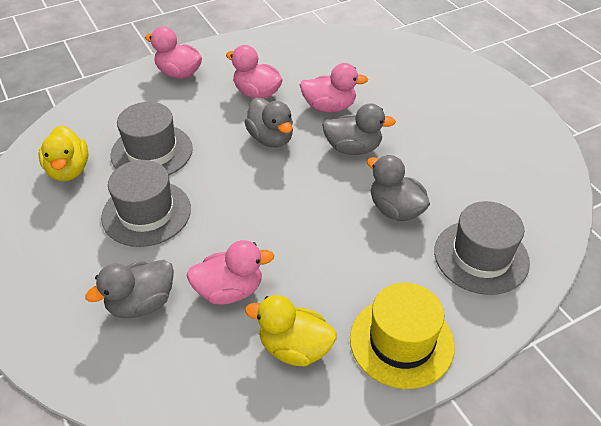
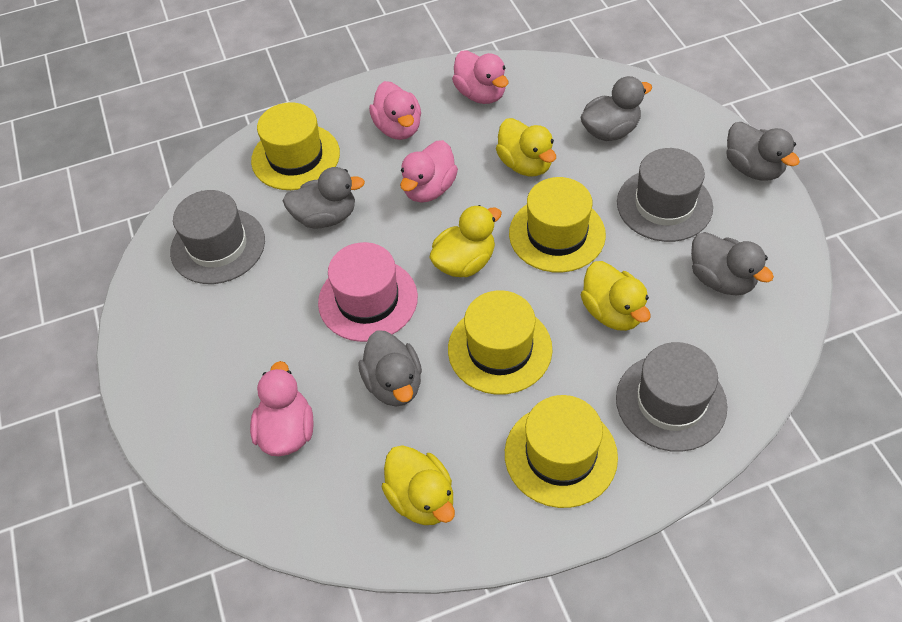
grey duck: [85,260,174,318] [245,98,293,148] [322,104,396,155] [367,155,430,221] = 4 -> [283,167,365,229] [358,331,422,407] [580,76,652,141] [691,232,774,295] [726,122,800,181] = 5
pink hat: none = 0 -> [318,242,418,342] = 1
yellow duck: [39,126,88,181] [245,295,337,366] = 2 -> [382,445,455,525] [429,205,502,277] [496,118,556,176] [581,261,651,331] = 4
yellow hat: [350,283,455,389] = 1 -> [251,102,340,190] [448,290,552,395] [505,395,618,508] [509,177,606,273] = 4

